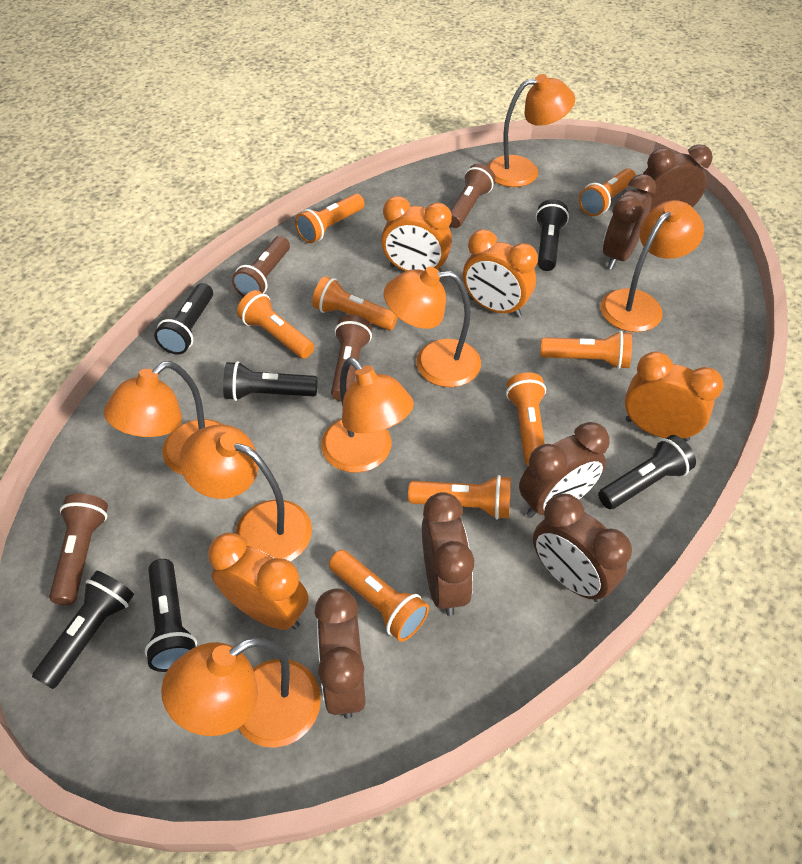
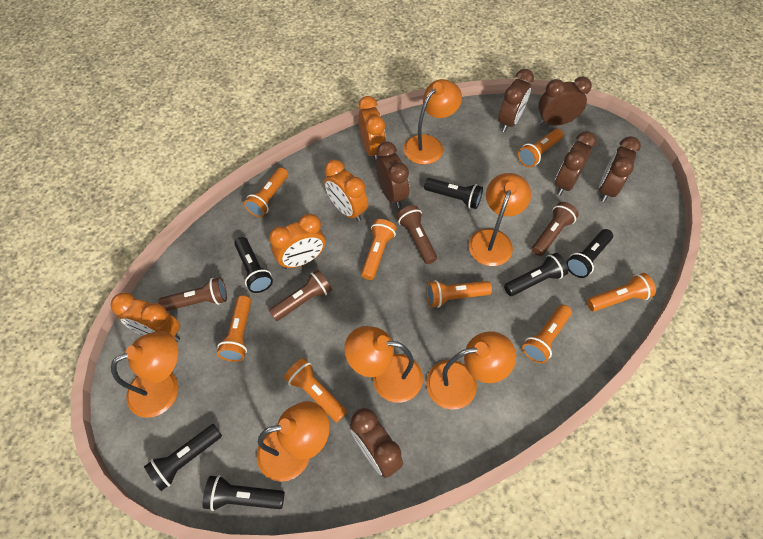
orange lamp: [104,361,223,475] [161,637,321,748] [180,424,312,561] [321,357,414,473] [384,267,481,387] [487,74,575,187] [600,200,704,332] = 7 -> [111,331,179,418] [257,401,330,482] [344,326,423,403] [404,79,462,165] [426,332,516,410] [468,173,531,266] = 6

